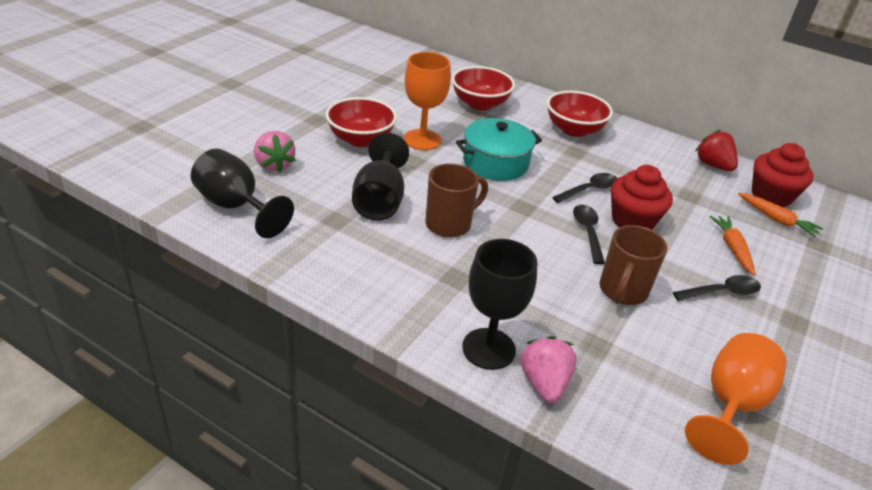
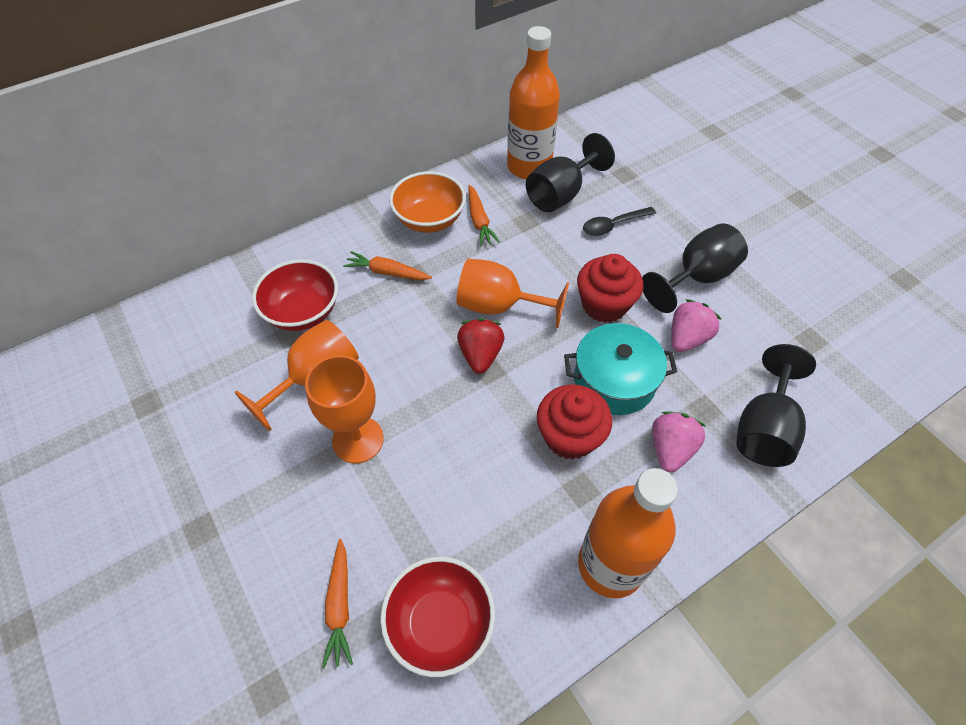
black spoon: [552,173,618,203] [573,205,605,264] [673,275,761,301] = 3 -> [583,207,656,236] = 1
brown mug: [426,163,488,238] [599,225,667,305] = 2 -> none = 0
orange bottle: none = 0 -> [507,26,560,179] [578,468,678,598] = 2
orange bowl: none = 0 -> [389,171,466,233] = 1
orange carrot: [710,216,756,276] [738,193,823,238] = 2 -> [322,539,353,668] [343,251,432,280] [469,185,500,246] = 3
orange goblet: [404,52,451,150] [685,333,787,465] = 2 -> [235,320,359,431] [305,355,384,464] [457,259,569,328] = 3
red bowl: [325,97,397,147] [452,66,515,110] [547,91,613,137] = 3 -> [252,259,338,331] [380,557,495,677] = 2

